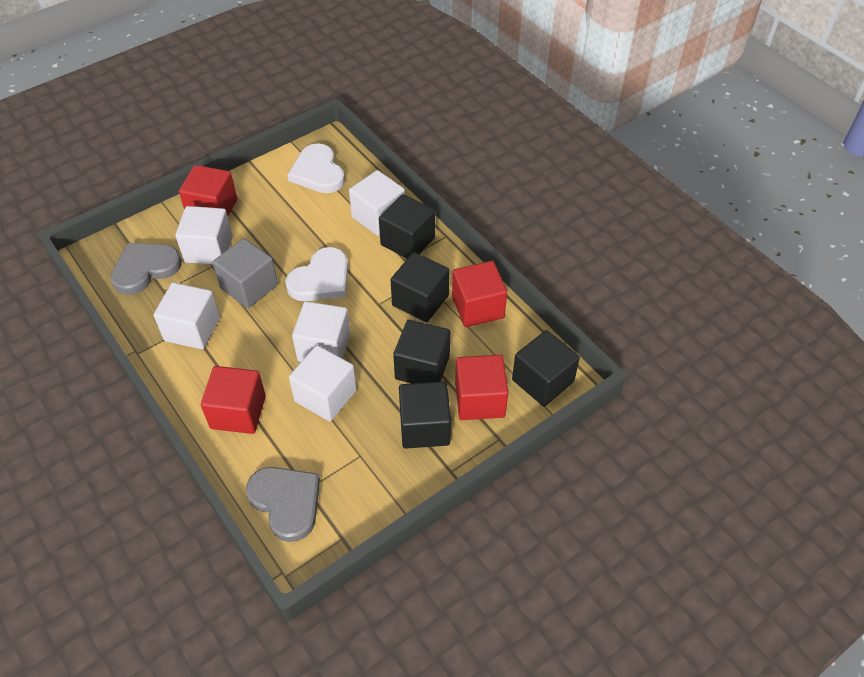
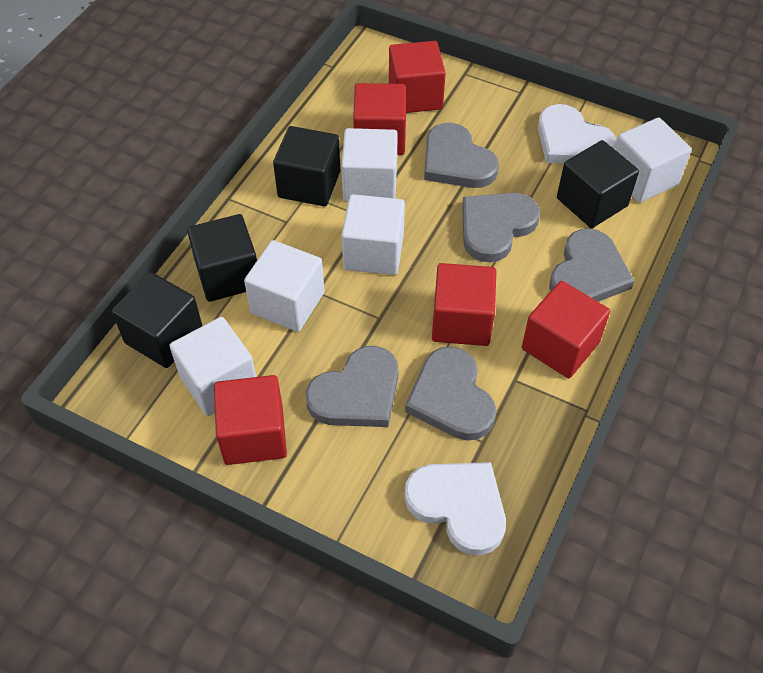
black cube: [379,194,435,259] [391,252,449,322] [393,320,450,384] [399,381,451,449] [512,330,580,407] = 5 -> [112,272,202,368] [187,214,257,302] [273,126,340,207] [557,140,639,228] = 4
grey cube: [213,238,278,308] = 1 -> none = 0
grey heart: [110,243,182,295] [246,467,320,542] = 2 -> [306,346,399,427] [405,347,497,441] [424,123,499,188] [462,193,540,262] [549,228,634,302] = 5
red cube: [179,165,237,216] [201,366,266,434] [452,261,507,327] [455,355,509,420] = 4 -> [214,375,287,465] [353,83,406,155] [389,41,446,113] [432,263,496,346] [522,281,610,378] = 5

